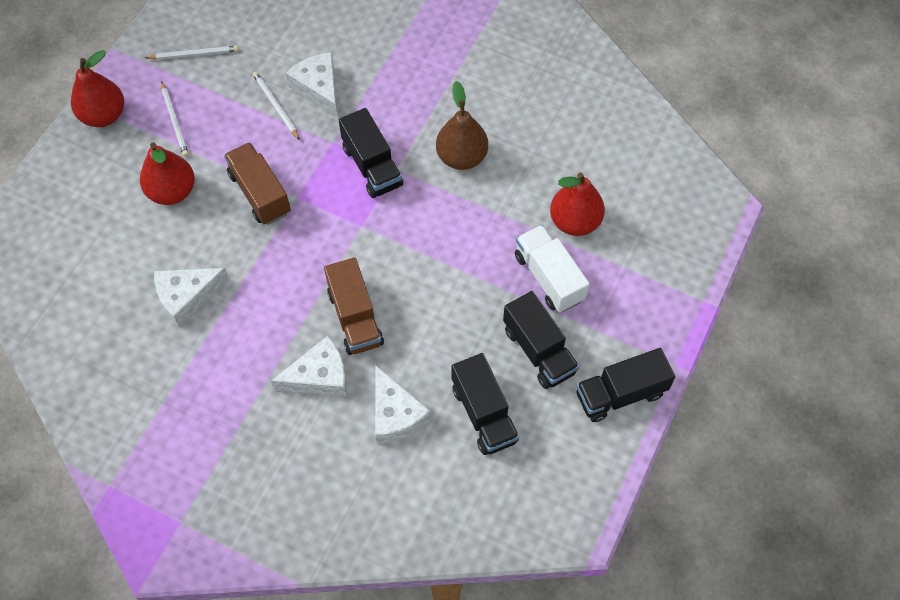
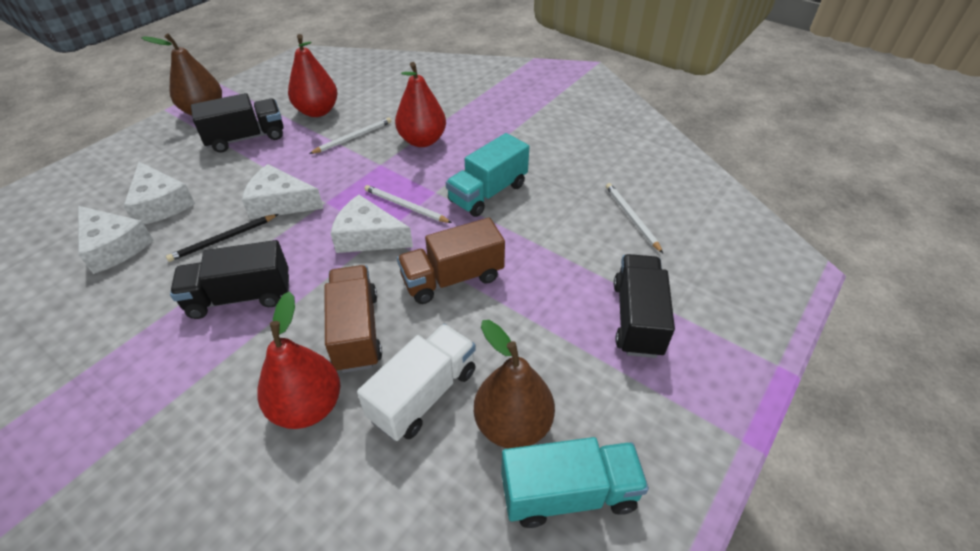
black pencil: none = 0 -> [166,214,279,262] = 1
black truck: [339,108,403,198] [452,353,519,455] [503,291,579,389] [576,348,675,422] = 4 -> [170,240,289,319] [191,93,284,153] [614,254,675,358] = 3
brown pear: [436,81,488,170] = 1 -> [141,34,222,116] [474,320,555,448] = 2
turquoise truck: none = 0 -> [446,133,529,217] [501,437,649,528] = 2

